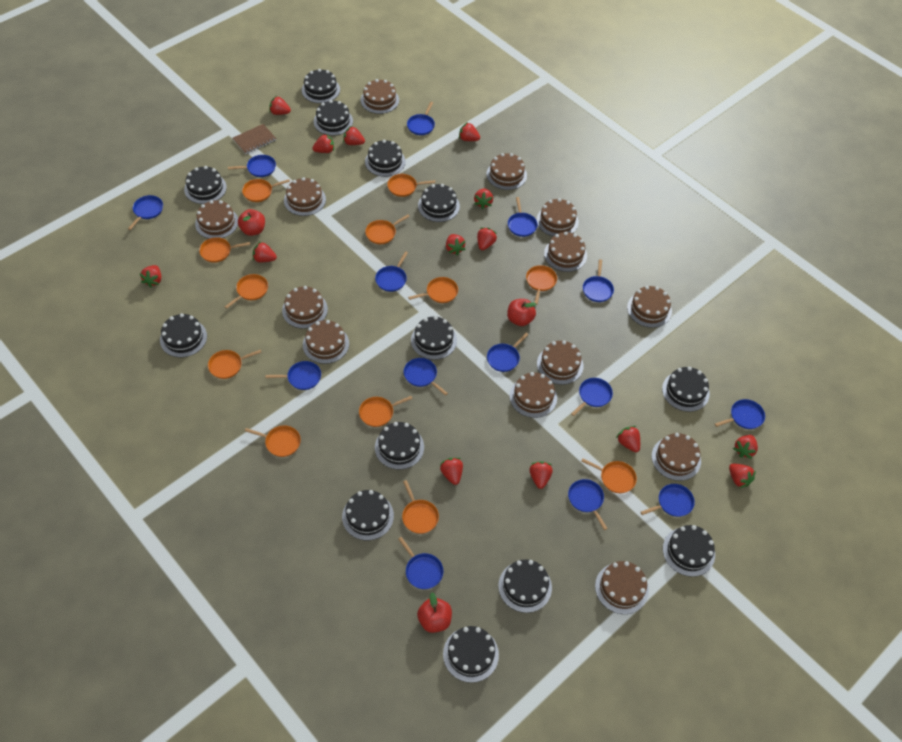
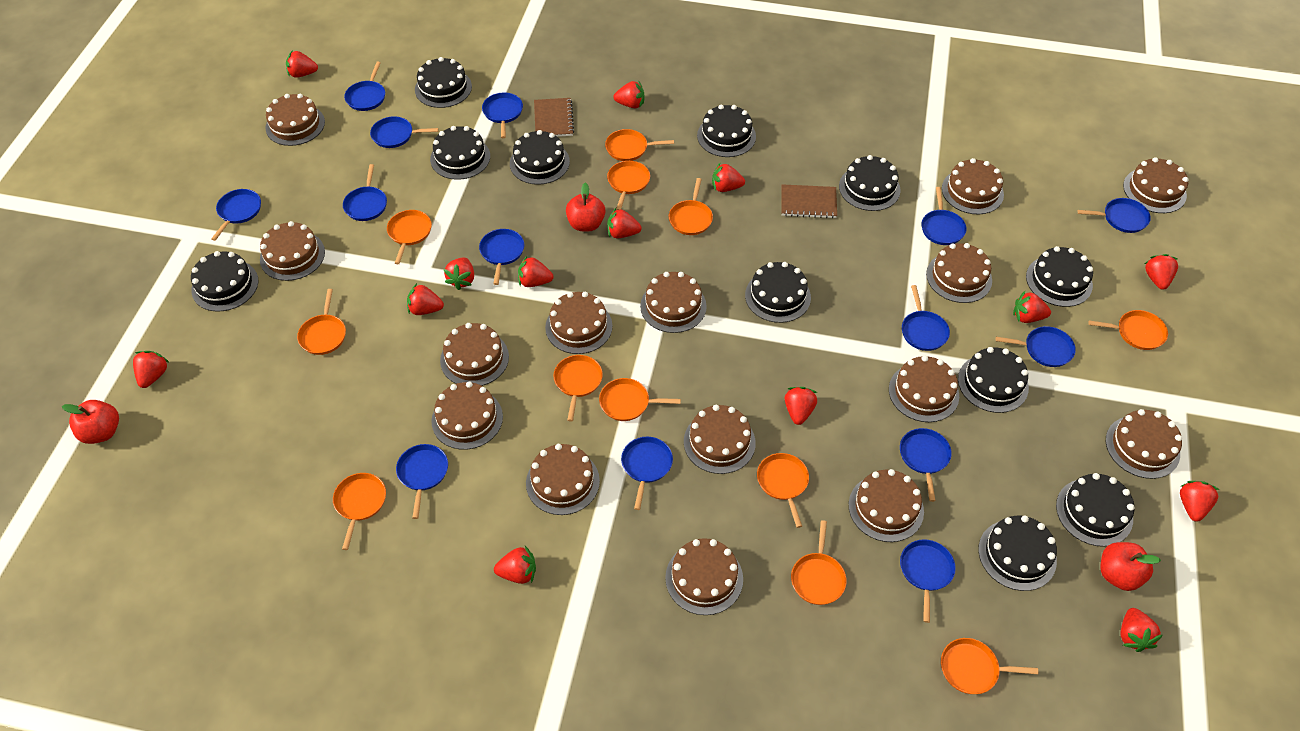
black cake: [160,313,207,357] [184,166,227,204] [302,69,340,103] [314,100,353,136] [342,490,394,540] [365,140,405,177] [375,422,424,469] [411,316,457,360] [418,184,460,222] [443,626,499,683] [498,559,552,613] [662,367,710,412] [663,525,715,577] = 13 -> [191,251,258,312] [415,57,472,108] [430,126,490,180] [510,130,570,185] [697,104,756,157] [745,262,811,323] [839,155,901,211] [958,347,1029,413] [978,516,1057,591] [1026,246,1093,307] [1056,473,1135,547] = 11
brown cake: [195,200,238,239] [282,286,328,329] [284,177,326,216] [303,320,349,364] [361,79,399,114] [486,153,527,190] [510,372,557,418] [537,198,579,236] [537,340,583,385] [544,232,587,272] [595,561,649,614] [627,286,672,328] [652,433,701,481] = 13 -> [260,221,325,281] [265,94,325,146] [432,381,503,450] [440,323,509,386] [526,444,600,515] [545,292,612,354] [640,272,707,333] [665,538,743,615] [684,405,756,474] [849,469,924,542] [889,356,959,422] [926,243,992,303] [942,158,1004,214] [1106,409,1182,479] [1123,157,1189,213] = 15
brown notebook: [233,124,276,154] = 1 -> [534,98,574,137] [781,184,837,219] = 2

